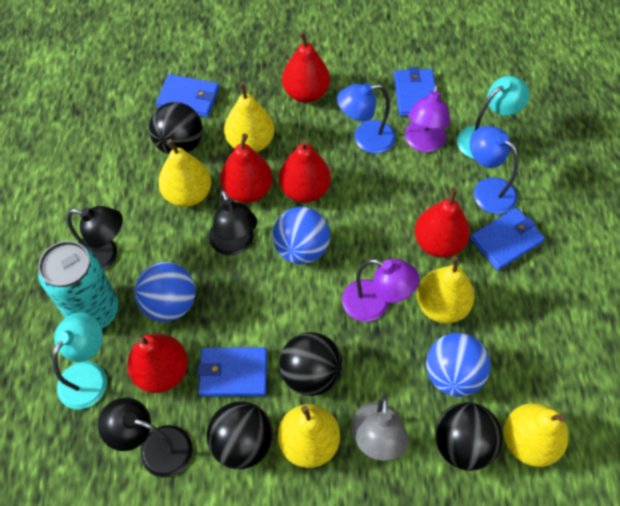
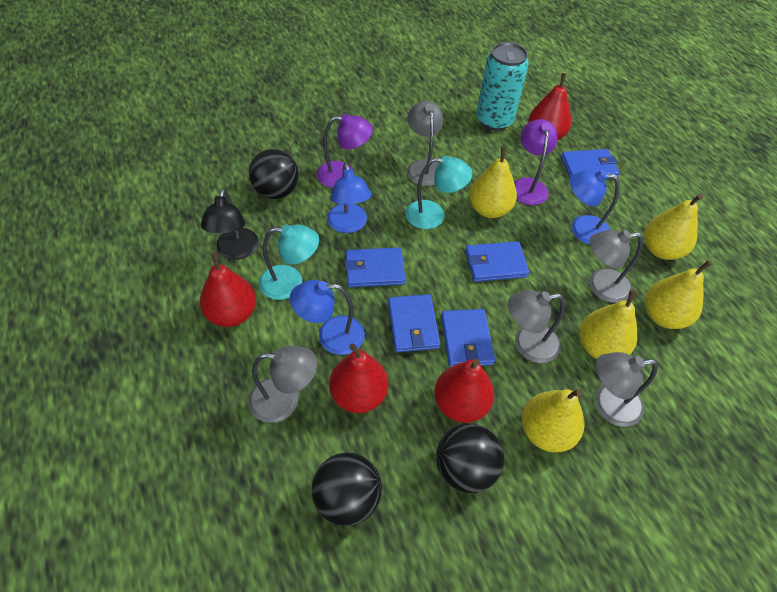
black ball: [149,102,203,154] [207,401,273,469] [279,332,342,396] [435,402,503,471] = 4 -> [249,149,299,199] [312,452,382,526] [436,423,504,493] = 3
black lamp: [67,206,123,271] [98,398,192,477] [209,190,257,255] = 3 -> [201,188,258,260] = 1
blue ball: [134,262,195,322] [273,207,330,264] [426,333,490,397] = 3 -> none = 0
blue lamp: [337,83,396,154] [470,126,518,214] = 2 -> [290,280,365,355] [327,163,371,233] [569,170,620,245] = 3
blue wallet: [156,74,219,117] [197,347,267,396] [393,67,435,116] [470,208,545,271] = 4 -> [345,248,405,287] [388,294,441,352] [441,309,495,367] [465,241,529,282] [561,149,620,179] = 5
grey lamp: [351,395,409,461] = 1 -> [248,345,317,423] [407,101,443,186] [508,290,565,363] [589,230,643,303] [595,352,658,427] = 5
red pear: [127,334,188,393] [220,134,273,203] [279,139,331,203] [282,32,330,103] [415,188,470,258] = 5 -> [200,252,256,327] [329,343,389,413] [434,359,494,423] [528,73,571,140] = 4

